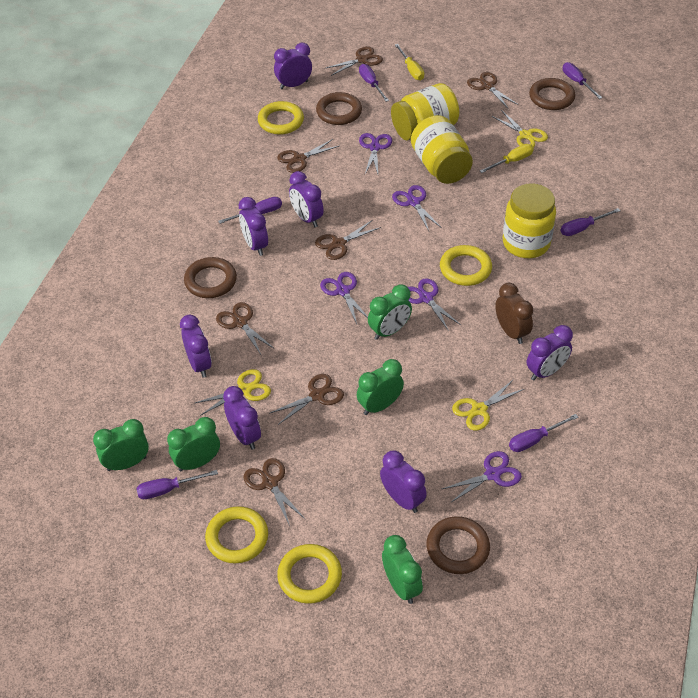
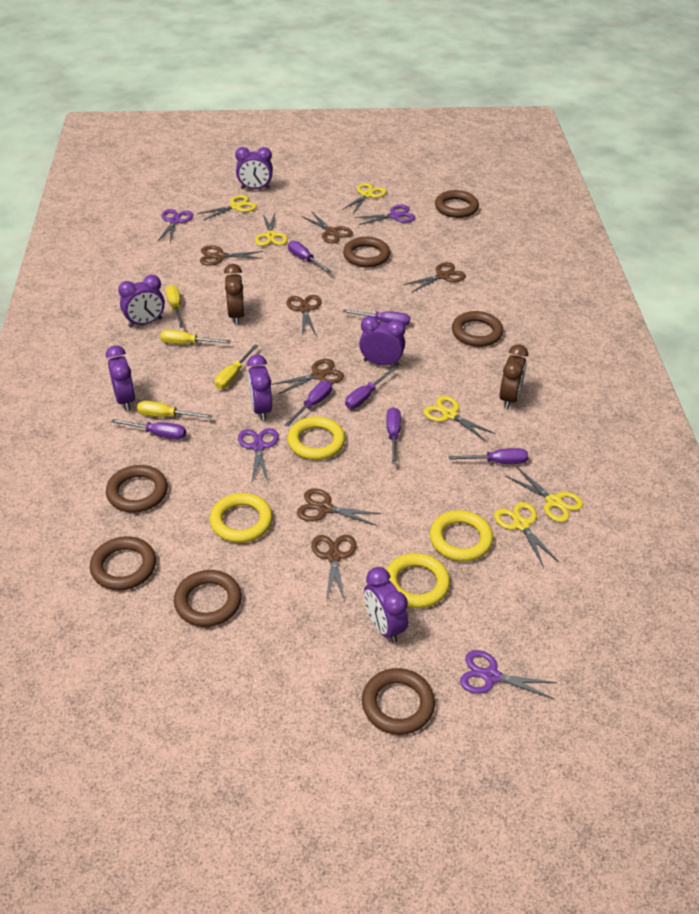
brown clock: [495,283,533,344] = 1 -> [224,264,245,325] [500,344,528,409] = 2
brown ring: [184,257,237,298] [316,92,362,125] [426,516,490,574] [529,78,575,110] = 4 -> [90,536,156,591] [106,465,168,513] [174,570,242,627] [343,237,390,267] [362,668,435,735] [435,190,479,218] [452,311,503,347] = 7
green clock: [93,419,149,471] [167,417,220,471] [357,359,404,415] [368,284,412,340] [382,535,423,604] = 5 -> none = 0
purple clock: [180,315,212,378] [223,386,261,450] [239,197,268,256] [274,43,312,89] [289,171,324,227] [380,450,427,513] [527,325,573,381] = 7 -> [106,345,135,411] [118,275,165,327] [235,147,273,189] [247,355,272,421] [359,316,405,367] [364,567,408,643] = 6
purple scissors: [320,272,368,324] [359,133,392,174] [392,185,442,231] [408,278,461,331] [442,451,522,503] = 5 -> [157,209,193,243] [238,428,279,484] [355,205,416,225] [460,650,557,699] = 4
purple screwdriver: [136,470,218,499] [218,197,282,224] [359,64,389,102] [509,414,578,452] [561,208,621,236] [563,62,602,99] = 6 -> [111,419,186,440] [284,381,332,427] [288,241,332,273] [343,309,410,326] [345,367,396,409] [386,407,401,464] [449,448,528,464] = 7
yellow jar: [391,83,459,141] [411,115,473,184] [503,183,556,258] = 3 -> none = 0
yellow scissors: [195,369,271,416] [452,379,524,431] [492,110,548,148] = 3 -> [197,195,257,220] [255,213,288,246] [342,183,387,213] [423,396,496,441] [494,502,559,567] [506,467,583,522] = 6
yellow screwdriver: [395,44,424,80] [480,144,534,173] = 2 -> [137,401,212,418] [160,330,231,344] [166,285,184,328] [215,344,258,389] = 4

